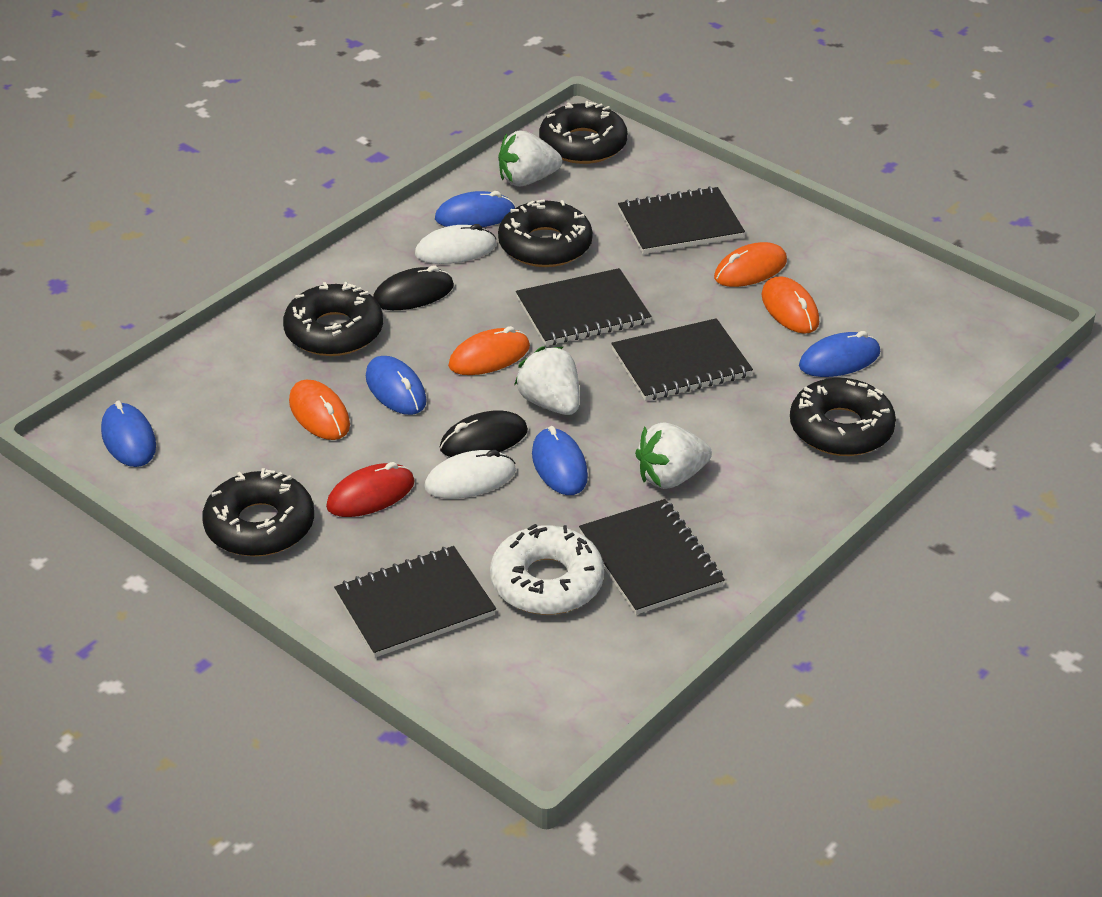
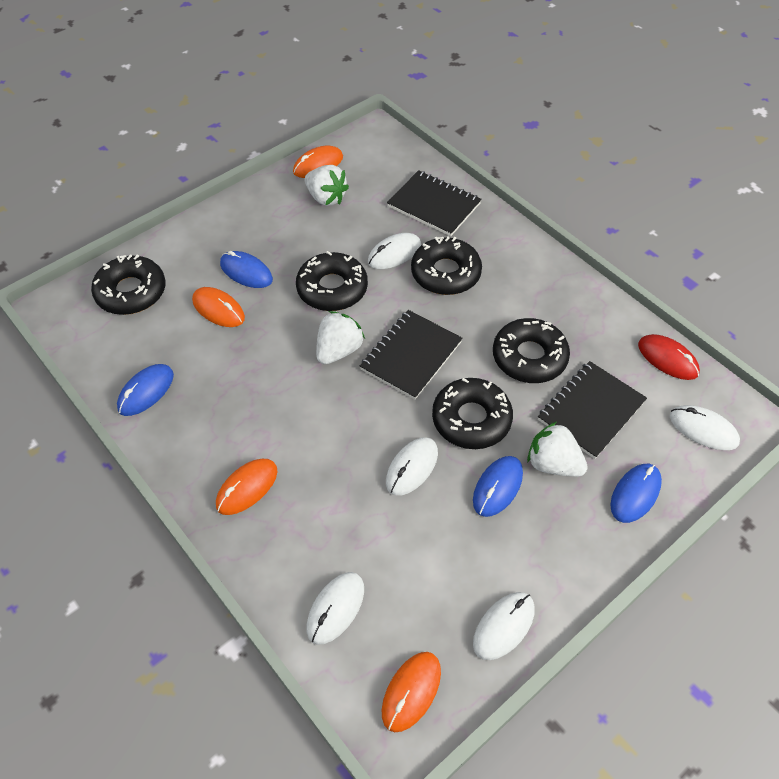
black mouse: [373,266,454,310] [440,410,528,457] = 2 -> none = 0
black notebook: [334,546,496,658] [516,268,651,346] [579,499,725,615] [611,318,753,401] [618,186,745,254] = 5 -> [360,310,463,400] [387,170,482,236] [538,361,647,459] = 3
blue mouse: [101,401,156,467] [366,356,427,415] [435,191,516,227] [532,426,588,495] [799,331,880,377] = 5 -> [117,364,174,416] [220,251,273,288] [473,456,523,517] [610,464,662,523] = 4
white donut: [490,524,604,615] = 1 -> none = 0
white mouse: [415,224,497,264] [424,450,516,499] = 2 -> [307,572,364,645] [368,233,421,269] [386,437,438,496] [473,592,535,660] [670,405,740,450] = 5

